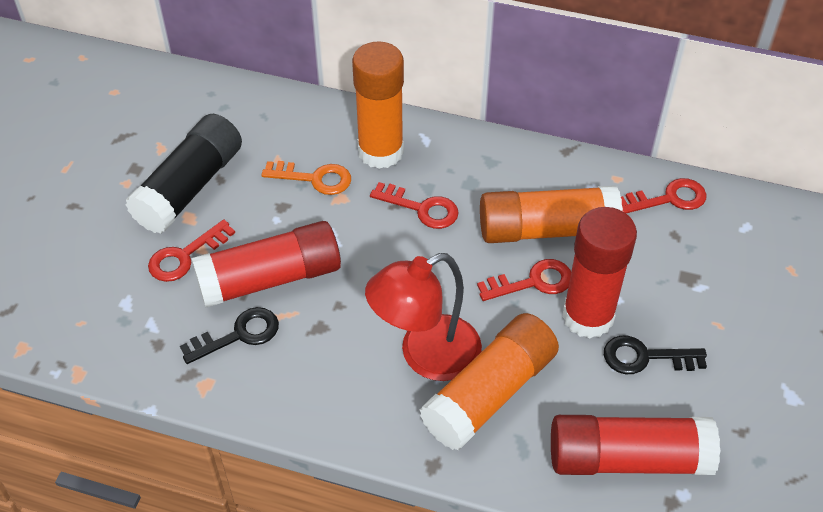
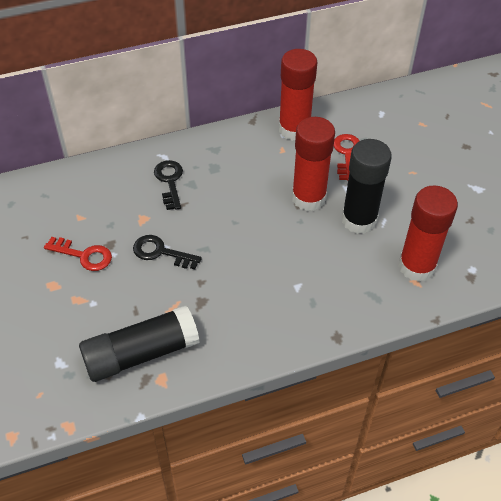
black glue stick: [125,114,242,234] = 1 -> [79,305,200,382] [342,139,392,234] = 2
orange glue stick: [352,42,404,169] [420,313,559,451] [480,185,623,243] = 3 -> none = 0
orange key: [261,161,351,195] = 1 -> none = 0
red key: [148,219,235,282] [370,182,459,229] [477,259,571,301] [621,178,707,213] = 4 -> [44,237,112,271] [334,134,360,181] = 2
red lamp: [365,253,482,381] = 1 -> none = 0

